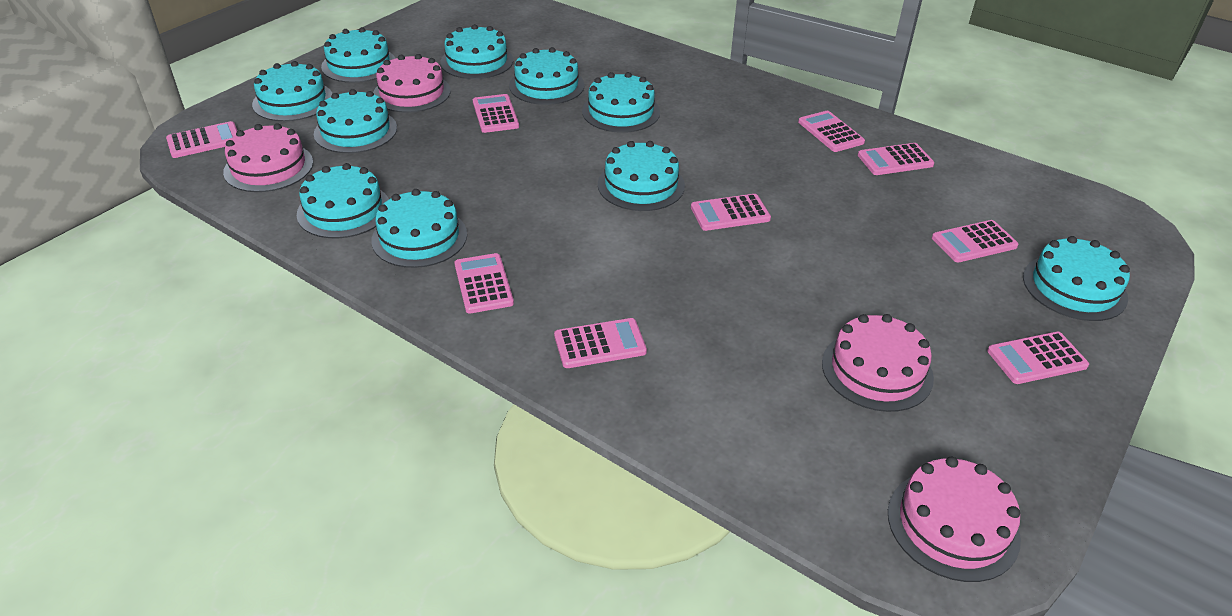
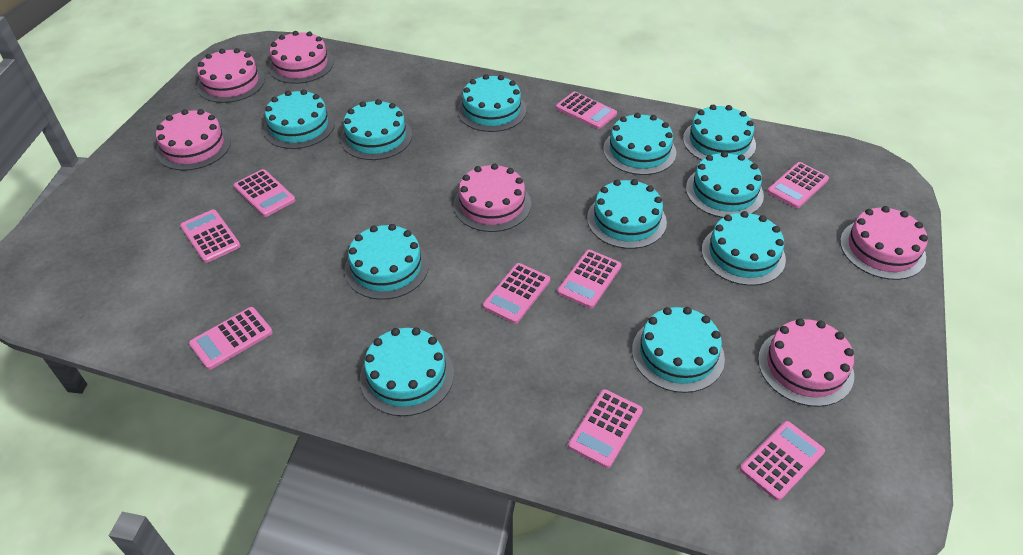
pink cake: [223,123,313,192] [373,54,451,113] [822,314,934,412] [888,457,1021,582] = 4 -> [156,109,231,171] [197,48,265,103] [268,31,334,84] [453,163,531,232] [758,318,854,407] [840,206,928,280] = 6
turquoise cake: [252,61,332,121] [297,163,389,238] [314,89,397,153] [321,27,396,83] [371,189,467,268] [440,24,513,79] [509,47,585,105] [582,72,660,133] [598,141,685,211] [1023,236,1130,321] = 10 -> [263,89,335,149] [340,99,412,160] [344,224,429,300] [360,327,454,416] [457,74,526,132] [587,179,667,249] [603,113,676,175] [632,307,725,393] [683,105,756,160] [686,151,764,218] [702,211,786,286] = 11

